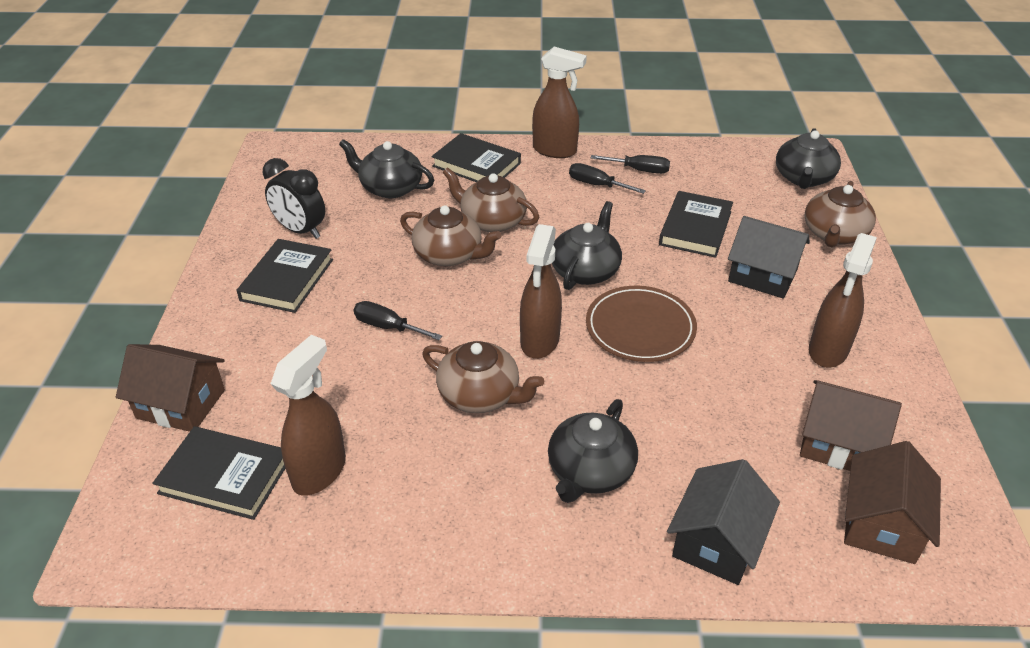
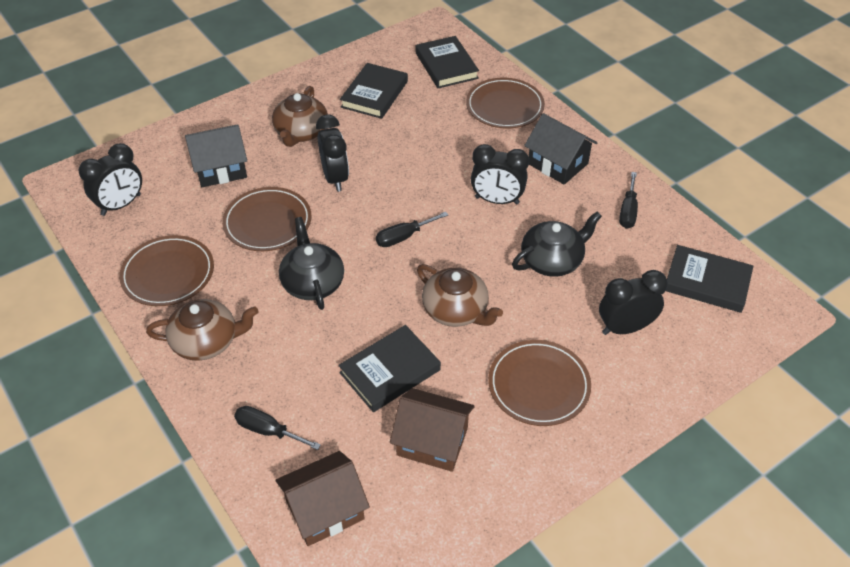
black clock: [263,158,325,239] = 1 -> [78,143,142,216] [316,115,349,192] [471,144,529,205] [599,270,668,335] = 4
black teapot: [339,139,434,198] [548,399,638,503] [552,201,622,290] [776,128,841,189] = 4 -> [279,217,344,310] [512,211,602,277] = 2
brown house: [116,344,225,432] [800,380,902,471] [844,441,941,564] = 3 -> [276,451,370,546] [390,388,475,472] = 2
brown plate: [586,286,697,362] = 1 -> [119,235,214,306] [222,187,311,251] [466,78,545,129] [488,340,591,426] = 4
brown spray bottle: [271,335,346,496] [520,224,562,359] [532,47,587,158] [809,233,877,368] = 4 -> none = 0
brown teapot: [400,205,501,266] [422,341,544,413] [443,167,539,232] [804,181,876,247] = 4 -> [146,299,258,360] [272,86,328,147] [417,264,503,327] = 3

